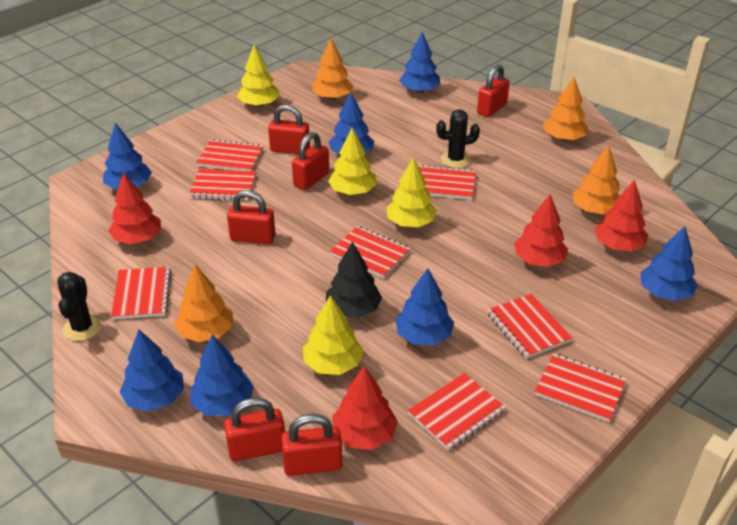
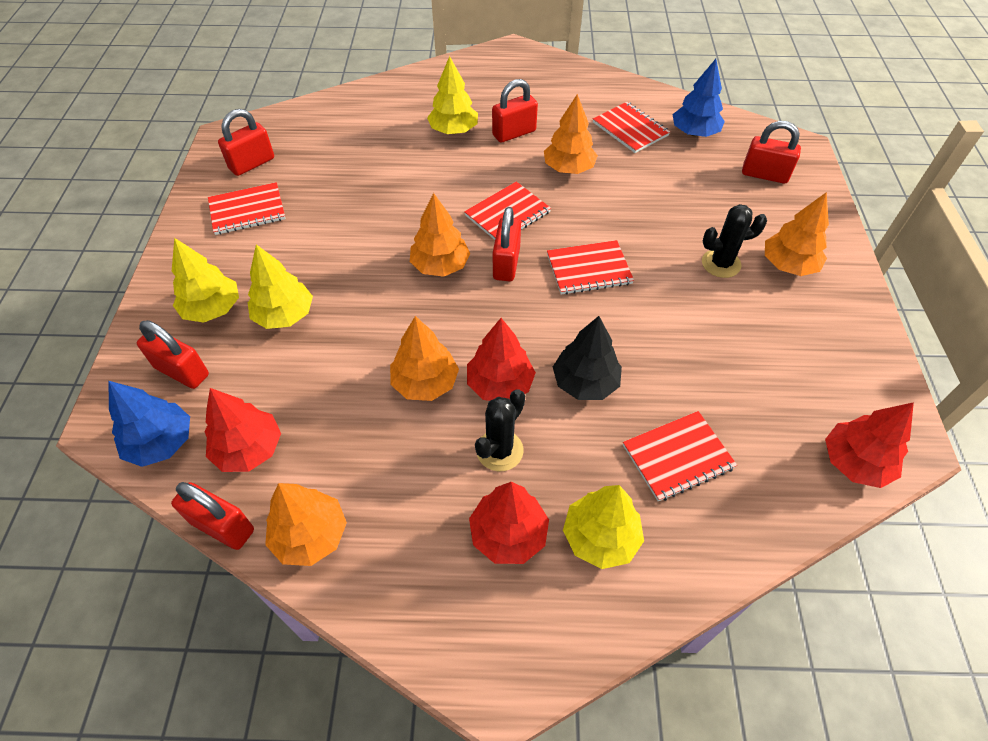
blue tree: [103,122,152,189] [120,329,184,412] [190,335,254,416] [329,92,374,154] [395,268,454,345] [399,32,440,93] [640,226,698,301] = 7 -> [109,381,190,467] [672,59,725,137] = 2
orange tree: [174,264,233,342] [312,38,353,100] [543,77,588,141] [573,145,620,215] = 4 -> [265,483,347,566] [390,316,459,401] [410,193,470,277] [544,94,598,174] [765,192,829,276] = 5
red notebook: [111,267,172,319] [189,169,256,201] [196,139,263,171] [329,226,411,278] [408,373,506,451] [418,165,476,200] [487,294,572,359] [534,353,626,422] = 8 -> [208,182,286,235] [464,182,551,240] [547,240,634,295] [593,102,670,153] [623,411,737,501] = 5

